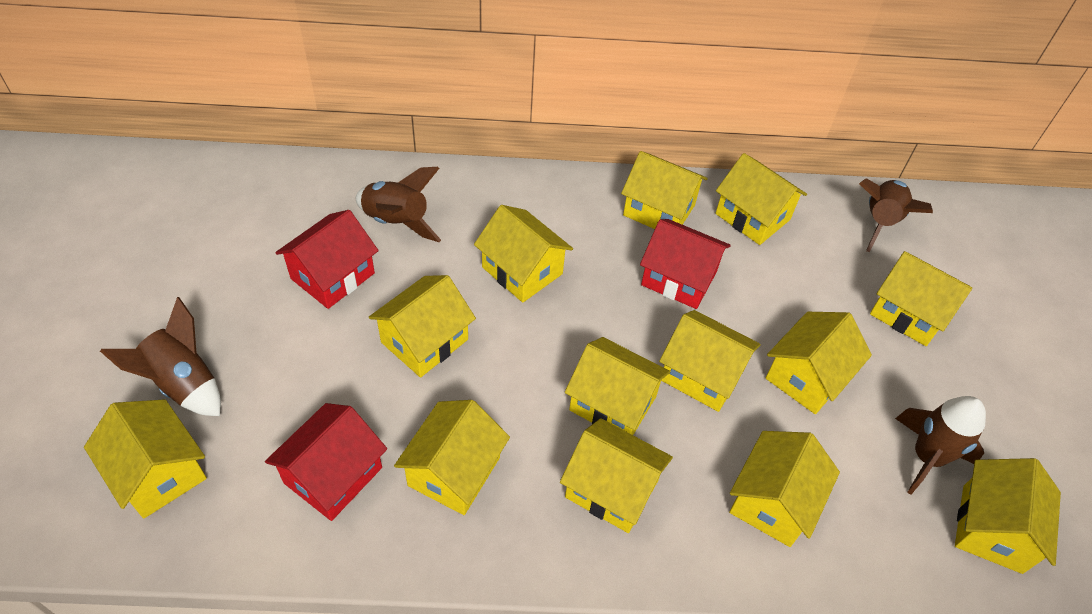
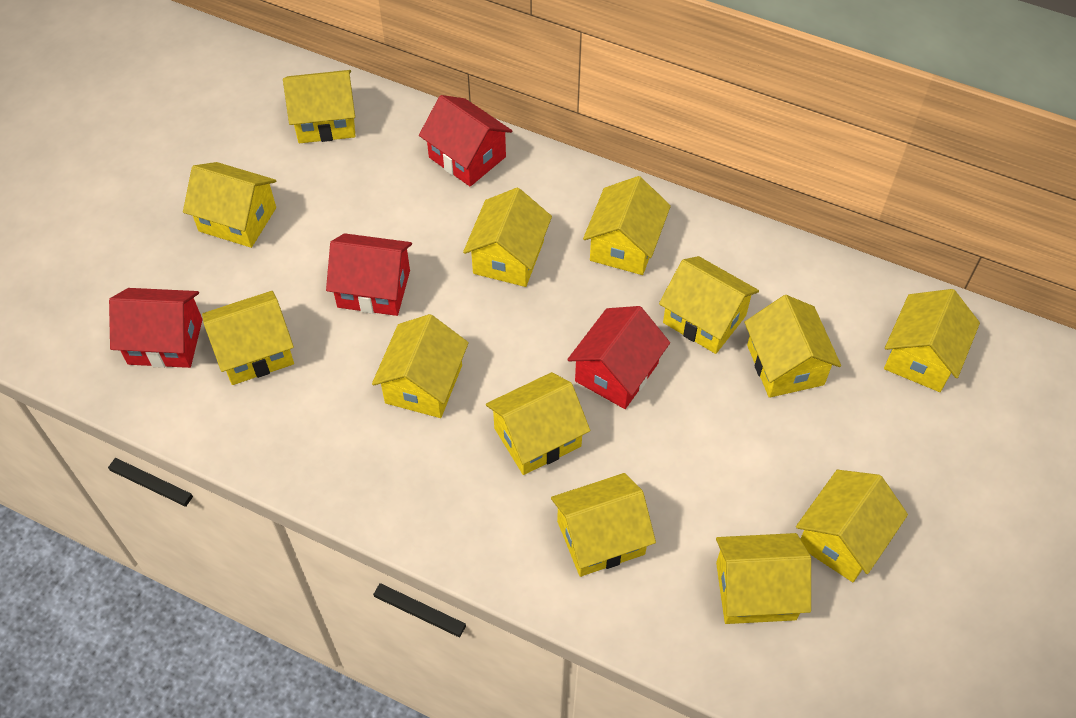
brown rocket: [100,297,221,416] [356,167,441,242] [859,178,933,253] [895,396,986,494] = 4 -> none = 0
red house: [265,403,387,521] [275,210,379,309] [640,219,731,309] = 3 -> [109,288,202,368] [326,233,412,316] [419,95,512,187] [567,306,670,409] = 4

